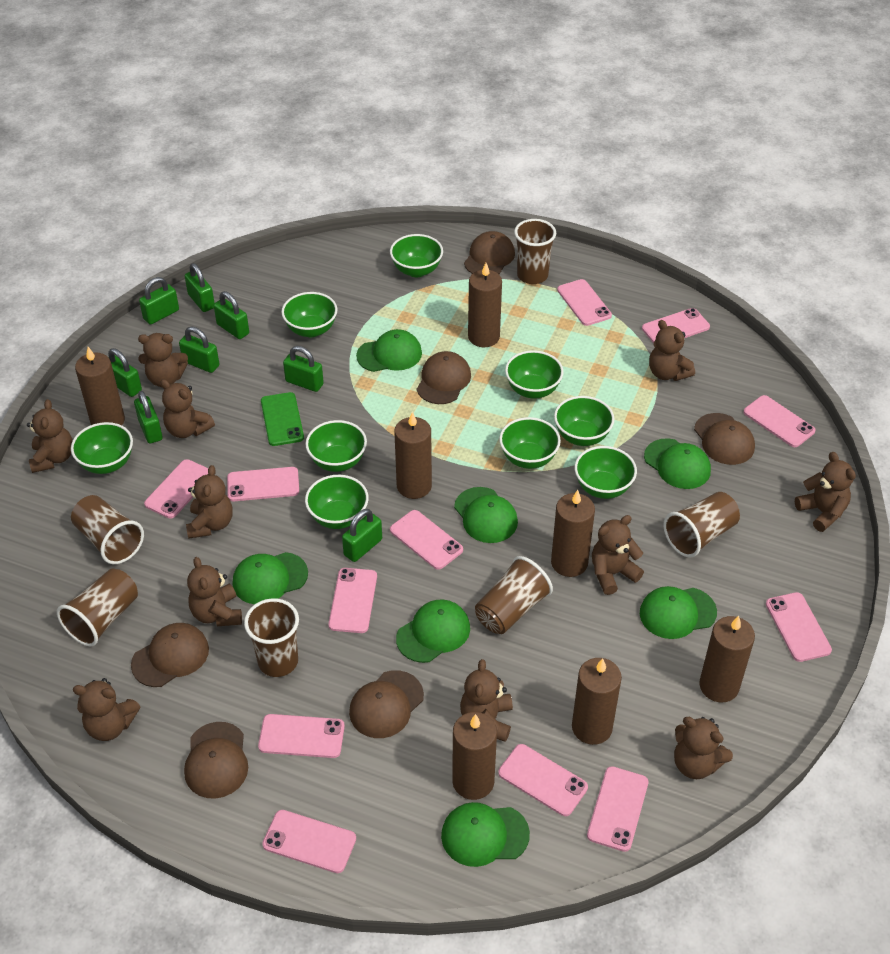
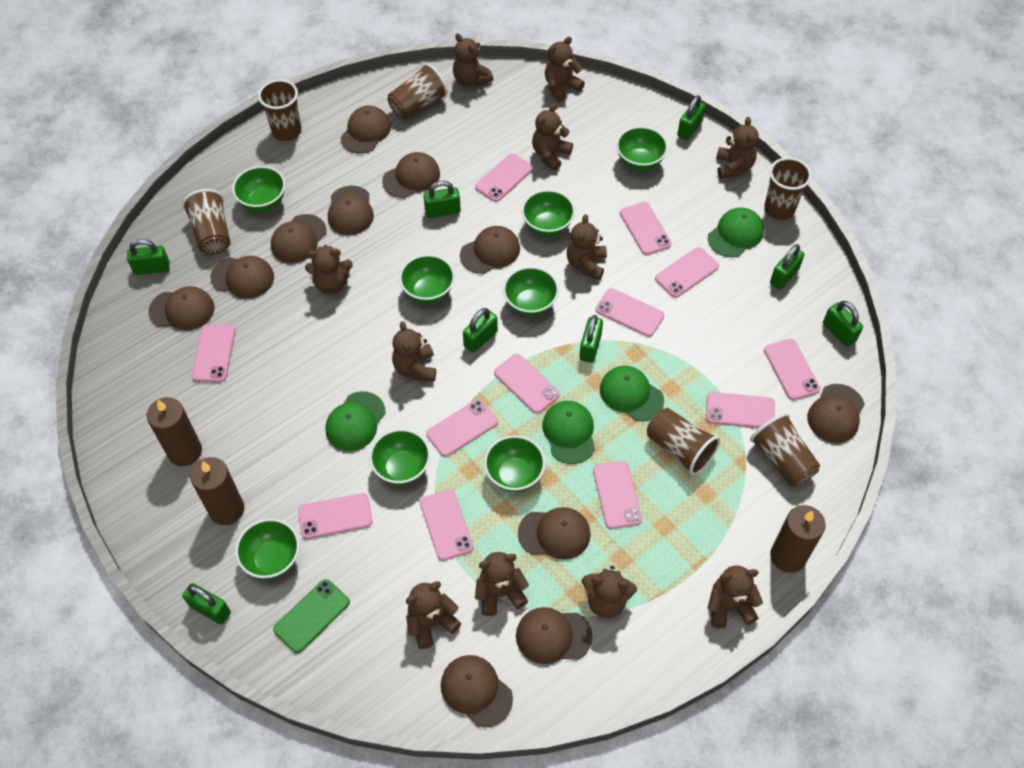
brown candle: [75,347,125,425] [394,412,432,499] [452,712,497,800] [468,263,502,347] [551,490,595,577] [572,658,622,745] [699,616,755,702] = 7 -> [147,397,202,466] [190,457,245,525] [770,505,826,573] = 3
brown cap: [131,623,209,687] [184,722,248,799] [349,670,424,738] [417,351,471,404] [464,231,515,274] [694,413,755,465] = 6 -> [148,286,214,330] [210,256,274,299] [271,214,327,263] [328,186,374,235] [340,106,391,154] [382,152,440,198] [441,655,513,728] [460,226,520,274] [516,607,592,664] [518,507,591,560] [807,384,865,443] = 11
green bowl: [71,422,133,474] [281,292,337,337] [305,420,367,472] [305,475,369,529] [390,234,443,277] [499,417,561,469] [505,350,564,399] [554,396,614,446] [575,446,637,499] = 9 -> [232,166,285,212] [235,519,300,579] [369,429,431,485] [399,254,455,304] [484,435,545,492] [503,266,559,316] [521,190,575,237] [616,126,668,171] = 8
green cap: [232,552,308,604] [356,329,422,372] [396,600,470,663] [441,802,530,867] [454,487,518,543] [640,586,717,639] [644,438,711,489] = 7 -> [325,391,386,451] [542,401,595,464] [600,366,664,421] [708,208,764,257] = 4

